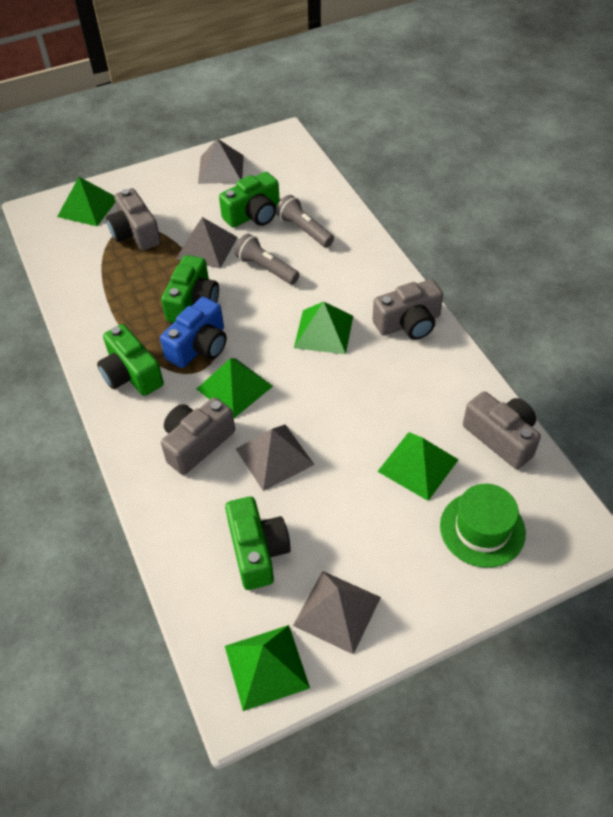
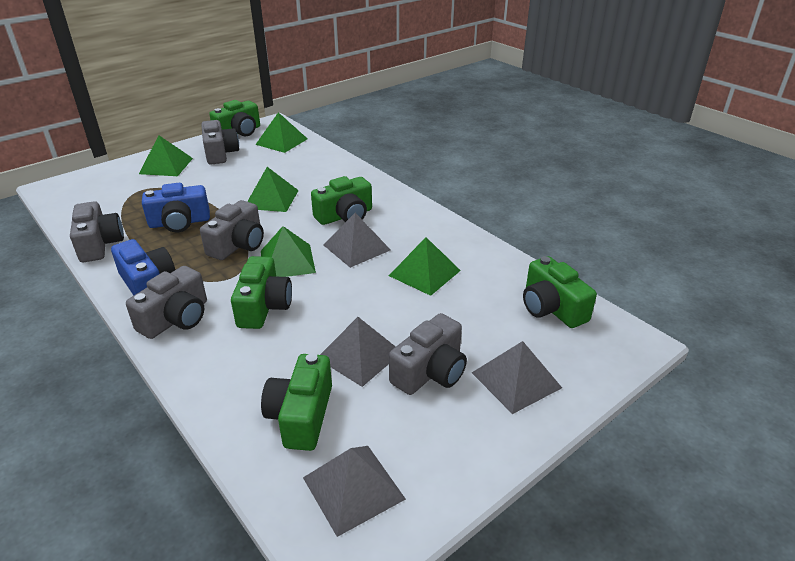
blue camera: [160,297,227,368] = 1 -> [111,239,175,295] [142,183,210,232] = 2
green camera: [97,324,164,396] [161,255,219,323] [219,172,280,228] [225,497,291,590] = 4 -> [209,100,260,137] [231,256,292,329] [261,353,332,451] [311,176,372,225] [523,256,597,328] = 5
green hat: [440,484,526,568] = 1 -> none = 0
grey camera: [106,188,161,251] [161,397,235,475] [372,279,443,340] [463,391,541,469] = 4 -> [70,201,124,262] [126,266,207,339] [200,200,264,260] [201,120,239,164] [389,313,467,395] = 5
grey flashlight: [234,234,300,285] [276,195,334,247] = 2 -> none = 0

